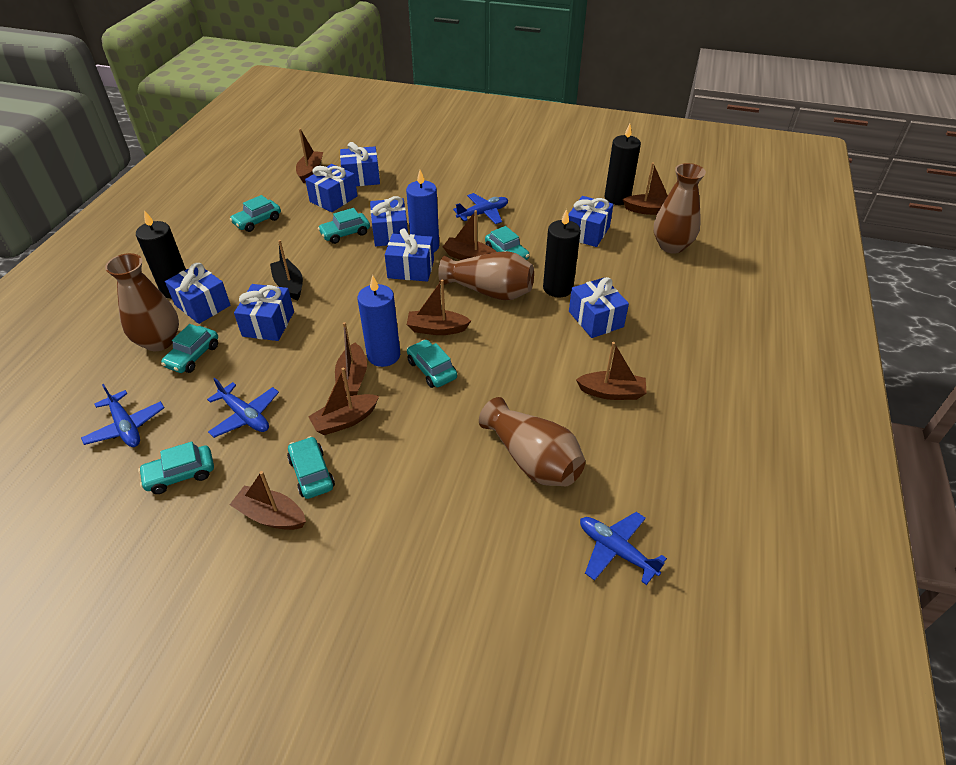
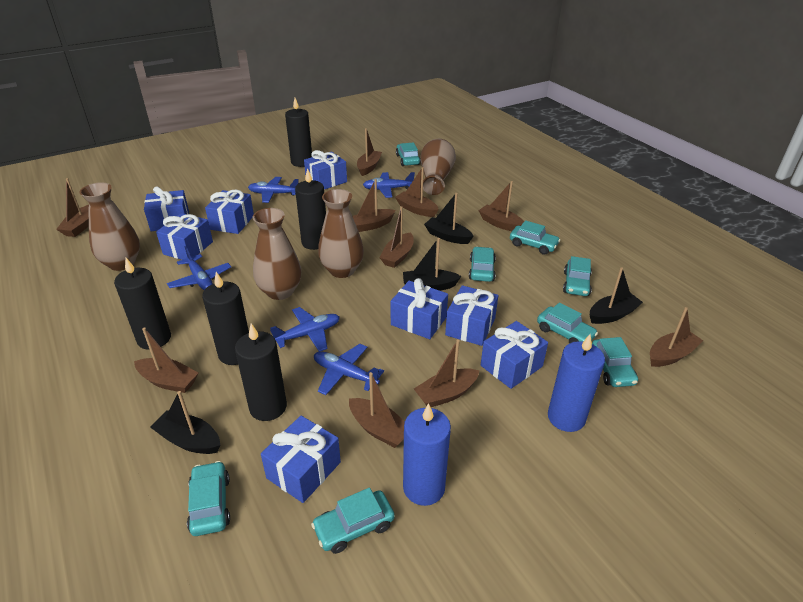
black boat: [270,240,303,301] = 1 -> [150,391,220,454] [403,238,461,291] [424,193,474,244] [590,267,643,324] = 4
black candle: [136,210,186,299] [543,209,581,297] [605,124,641,205] = 3 -> [114,258,171,350] [202,272,249,365] [235,323,287,421] [285,98,312,167] [295,168,326,250] = 5
blue plane: [81,384,164,447] [207,378,279,438] [453,193,508,224] [580,512,667,585] = 4 -> [167,246,231,290] [248,177,299,203] [270,307,340,352] [314,344,384,395] [363,172,415,198] = 5
brown boat: [230,471,306,530] [296,129,323,183] [308,367,379,435] [335,322,367,396] [407,279,471,335] [443,210,496,260] [576,342,647,400] [623,163,668,215] = 8 -> [56,178,89,237] [134,327,198,393] [349,372,405,448] [352,179,396,232] [357,128,382,176] [379,206,414,268] [395,167,439,217] [414,339,480,407] [478,181,524,231] [650,307,703,367] = 10
turquoise car: [138,442,214,494] [161,324,218,373] [230,195,281,232] [287,436,335,499] [318,208,370,244] [407,340,457,388] [485,226,530,260] = 7 -> [187,461,230,536] [311,487,395,554] [396,142,421,166] [469,247,496,282] [510,220,560,255] [537,303,598,343] [563,256,592,296] [592,337,638,387] = 8

